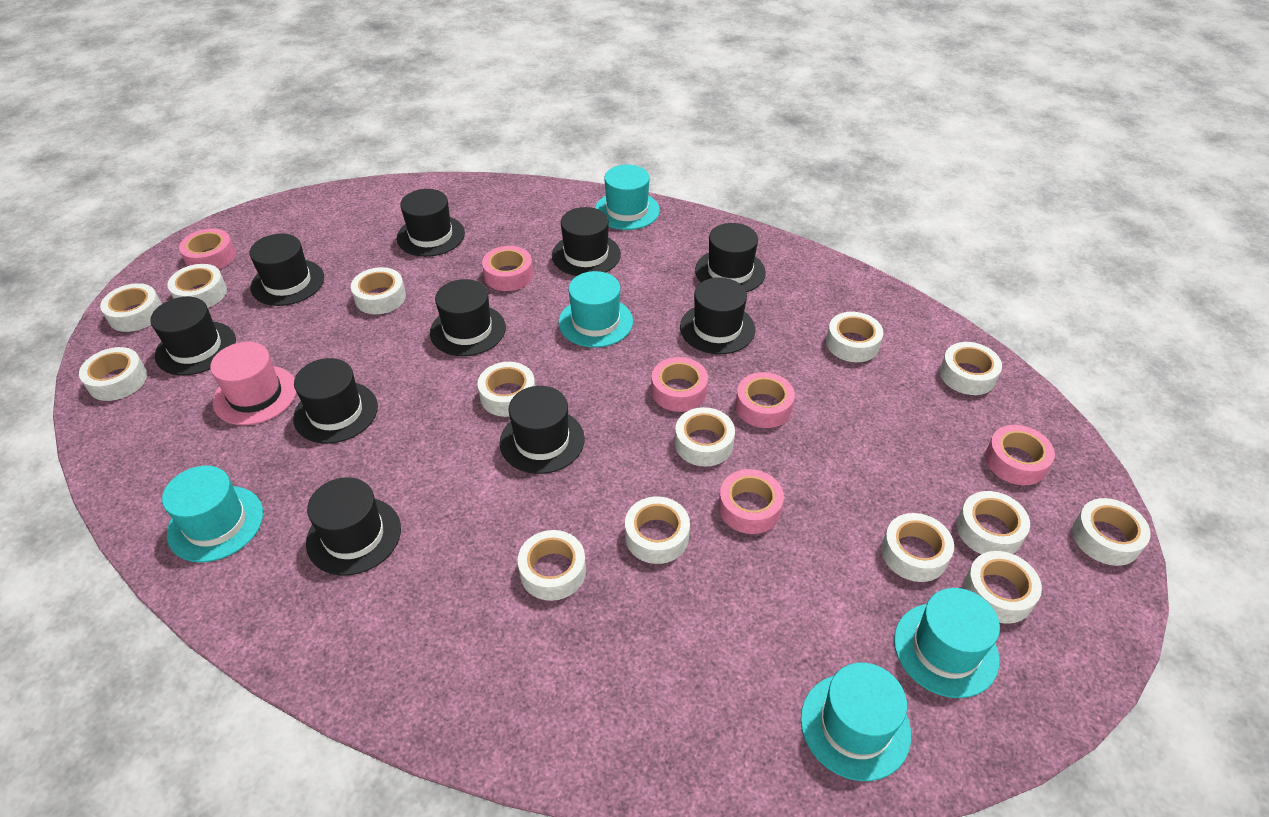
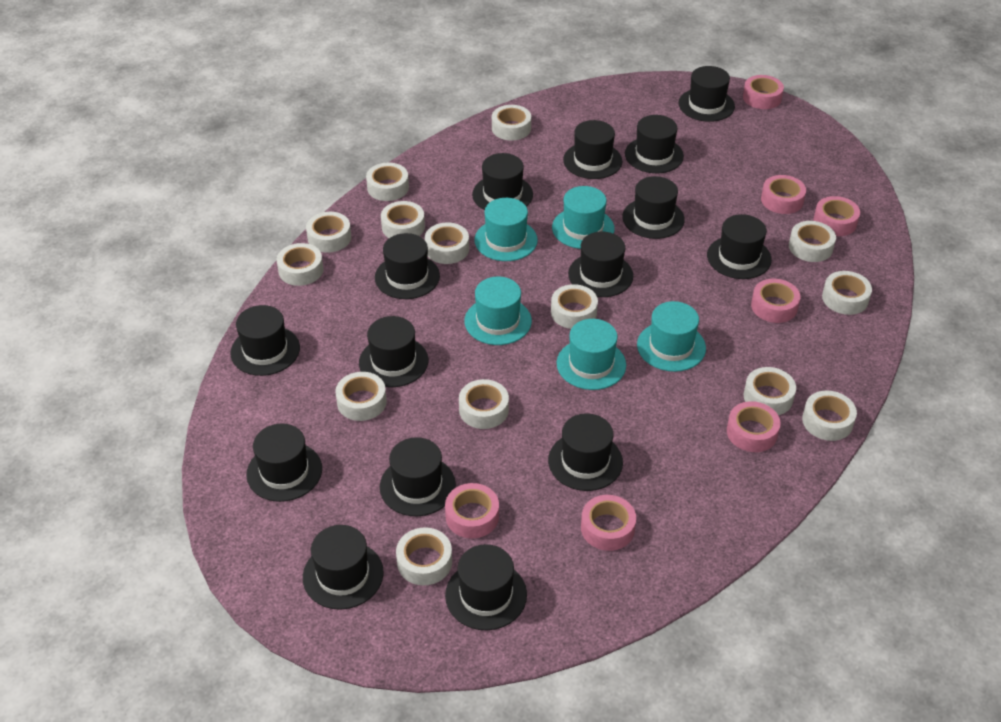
black hat: [150,297,236,375] [250,233,324,306] [293,358,378,444] [306,477,401,576] [397,189,465,257] [430,279,506,356] [500,386,585,474] [552,207,621,276] [680,277,755,354] [695,223,766,292] = 10 -> [230,305,300,376] [246,424,322,502] [303,525,384,610] [359,316,428,387] [375,233,440,299] [380,437,456,516] [445,544,527,630] [472,153,533,210] [548,414,623,491] [563,120,622,179] [568,232,633,297] [622,176,685,239] [625,115,684,173] [678,66,735,122] [707,214,772,279] = 15
pink hat: [210,342,296,425] = 1 -> none = 0
pink tape: [179,228,236,269] [482,246,533,291] [651,357,708,412] [719,469,784,534] [735,372,795,428] [985,425,1055,485] = 6 -> [445,483,499,538] [581,495,636,551] [727,401,781,452] [743,75,784,109] [751,279,800,323] [761,175,806,214] [813,196,860,236] = 7

